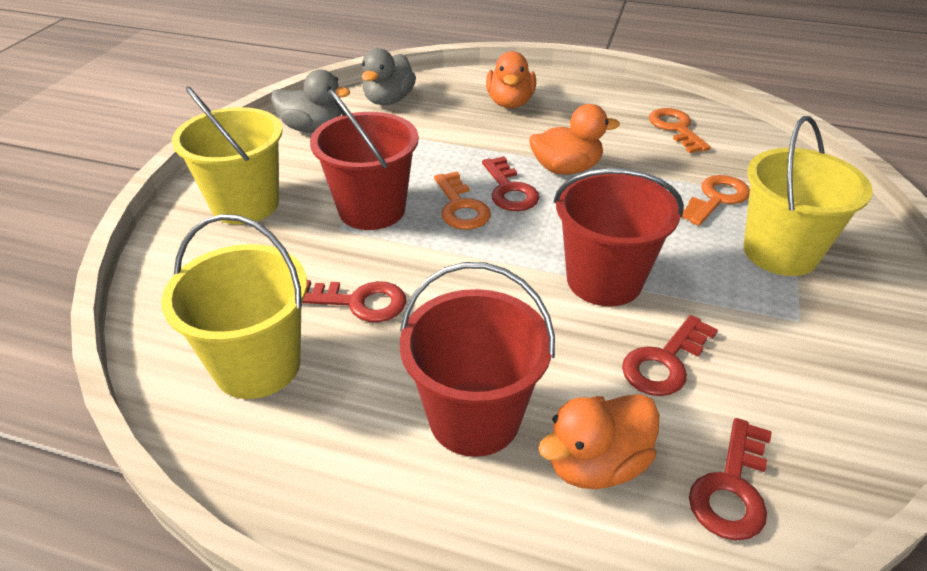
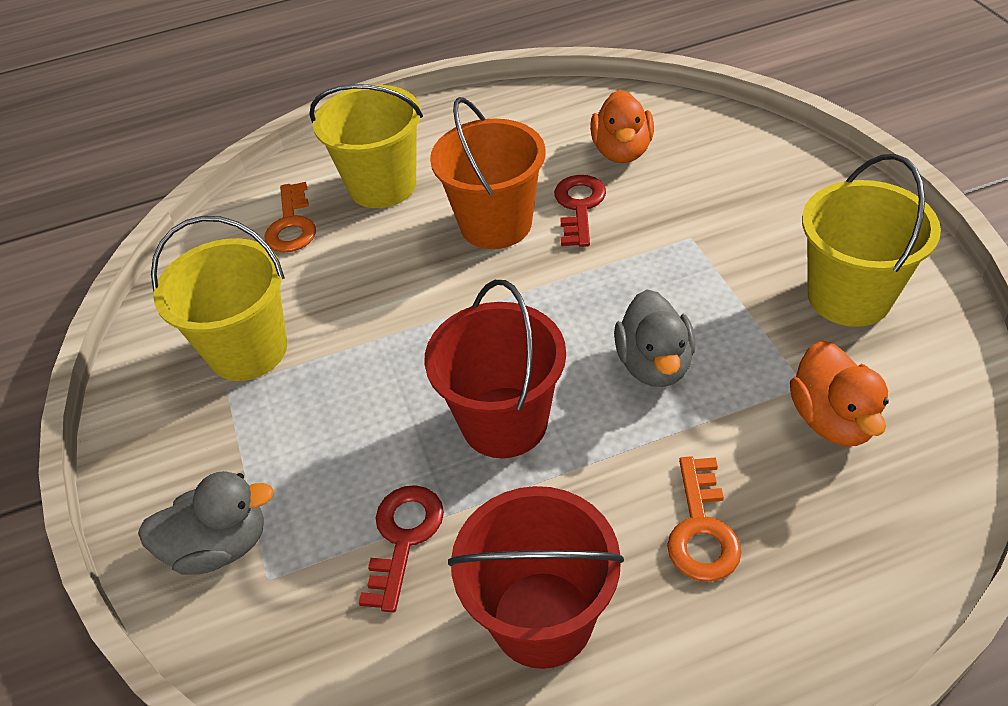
orange bucket: none = 0 -> [430,97,545,249] = 1
orange duck: [486,51,536,108] [529,104,620,175] [538,394,660,489] = 3 -> [590,90,654,163] [790,340,889,446] = 2
orange key: [434,171,491,230] [649,108,711,153] [682,175,750,226] = 3 -> [265,182,316,252] [667,457,742,582] = 2
red bucket: [310,89,419,230] [400,262,555,457] [554,169,684,306] = 3 -> [424,280,566,458] [448,486,624,669] = 2
red key: [302,280,406,322] [482,156,540,211] [622,315,718,396] [689,418,772,541] = 4 -> [358,485,444,613] [554,175,606,247] = 2

